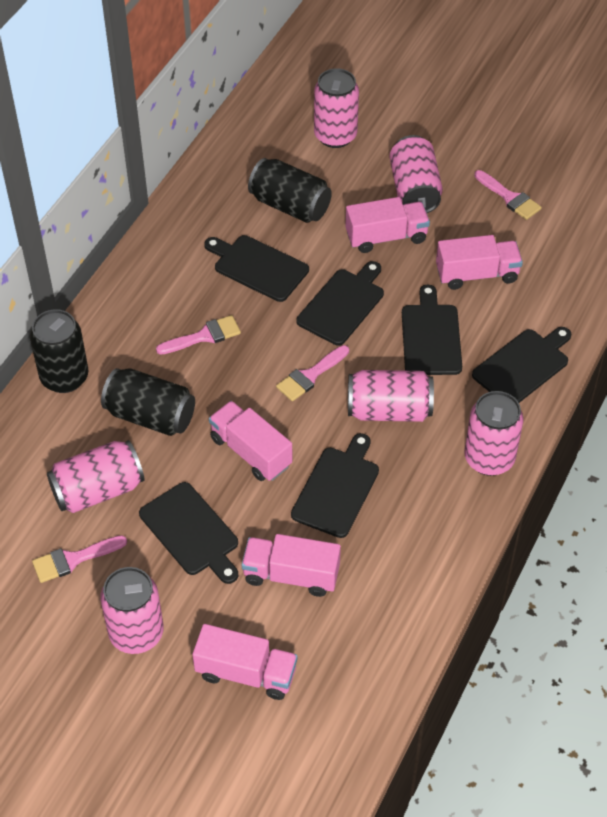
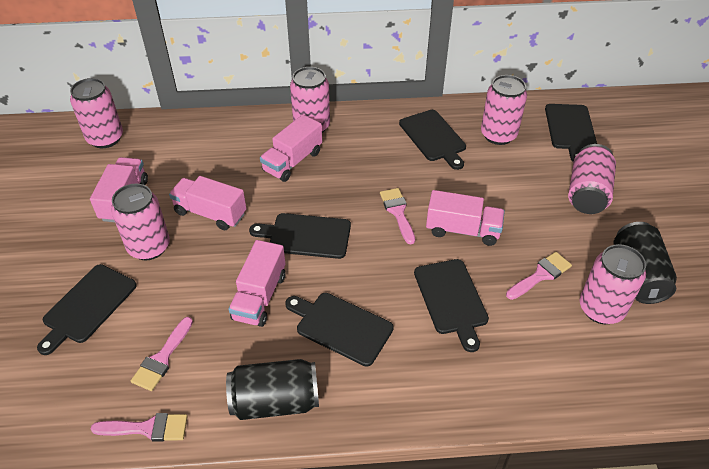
black can: [30,309,88,393] [101,368,195,436] [248,158,332,223] = 3 -> [226,359,319,420] [613,222,677,304] = 2

